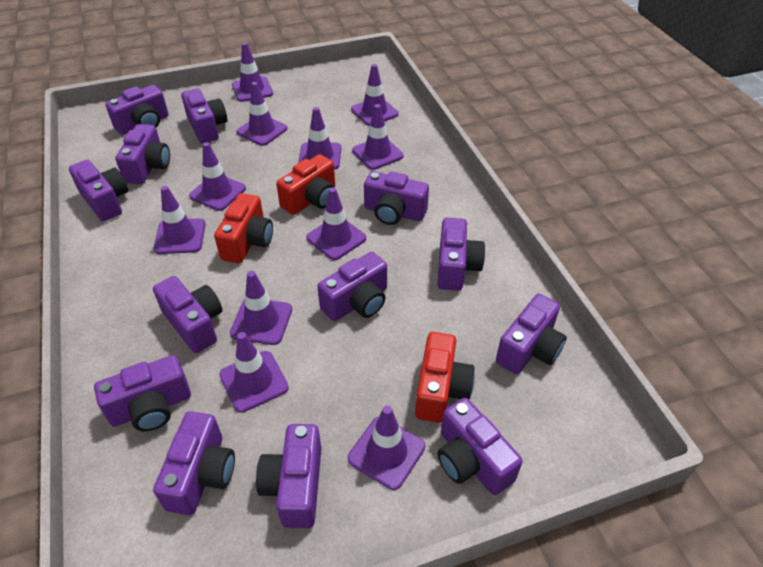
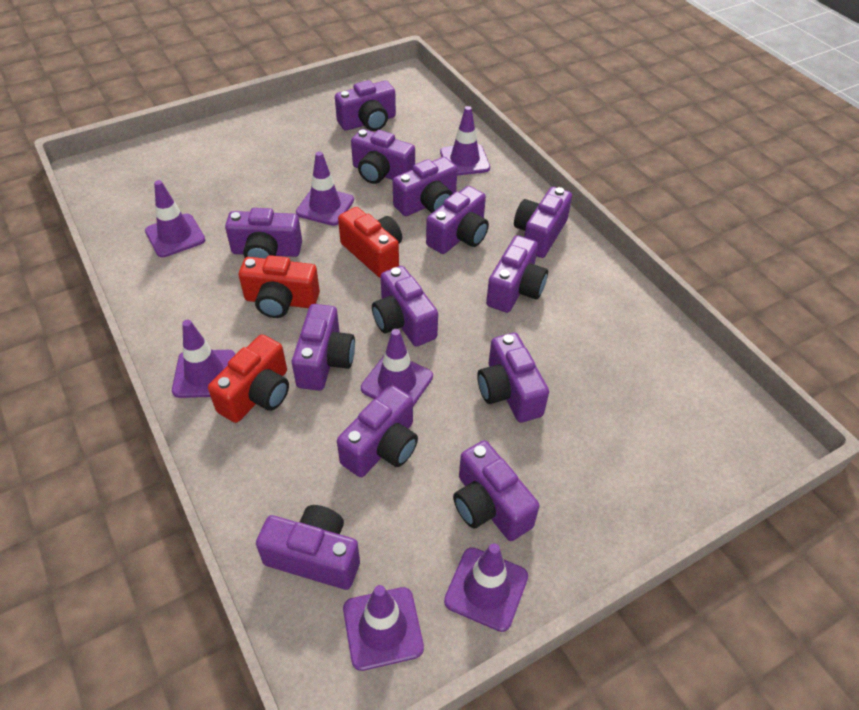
purple traffic cone: [154,186,206,254] [189,142,246,211] [219,332,289,413] [230,271,292,345] [232,42,273,102] [237,82,288,146] [298,107,341,170] [306,188,366,260] [348,406,425,490] [351,64,399,126] [352,104,404,170] = 11 -> [145,180,205,257] [172,320,235,398] [296,151,354,226] [343,585,424,671] [361,329,433,406] [440,106,490,176] [444,543,528,632] = 7

